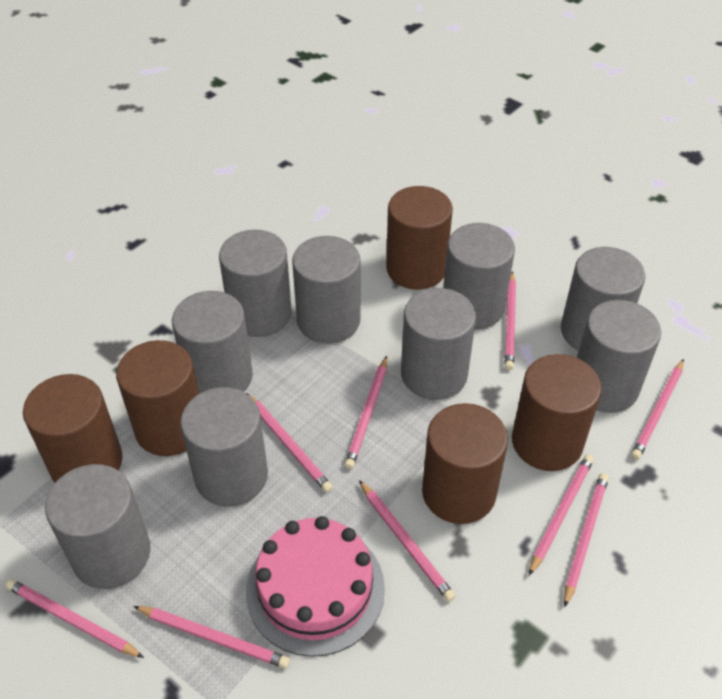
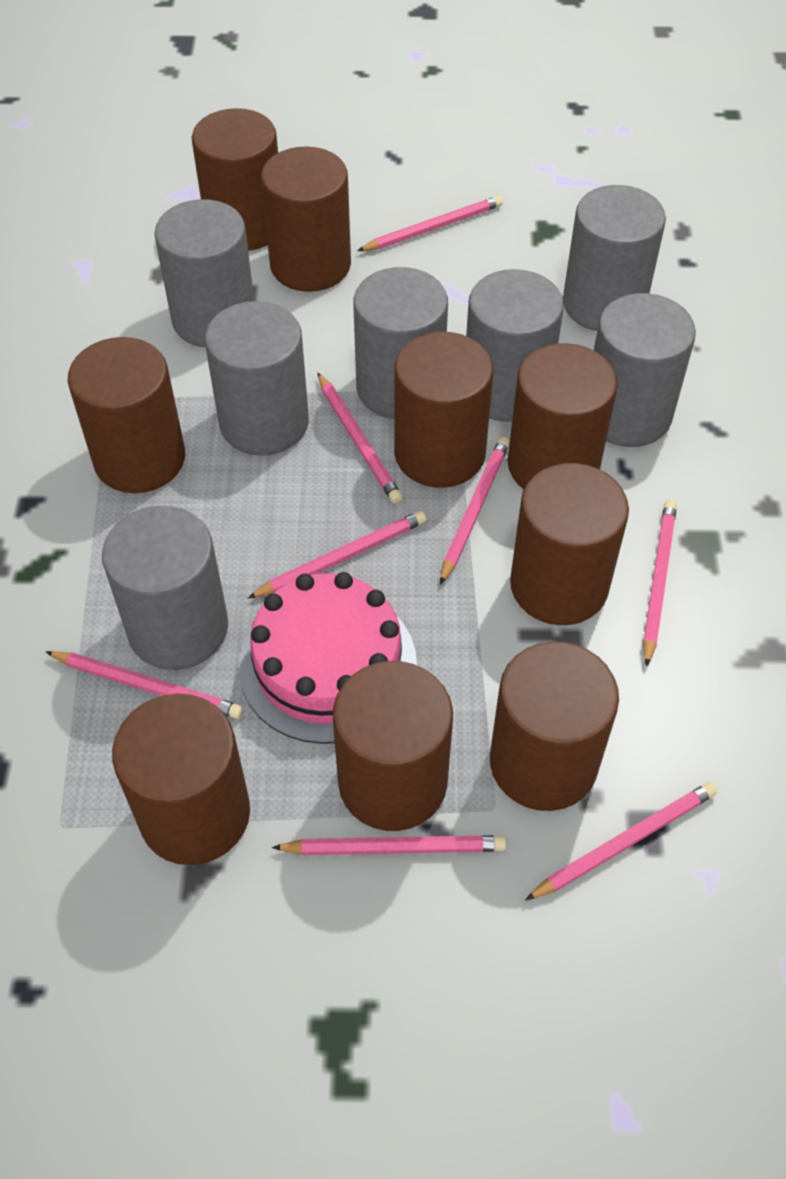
brown cylinder: [23,374,123,483] [116,340,199,456] [386,186,453,290] [422,403,508,524] [512,354,602,471] = 5 -> [68,337,185,493] [112,693,250,865] [192,108,278,251] [261,147,351,292] [333,661,453,831] [394,332,493,488] [490,641,619,811] [508,343,618,489] [510,463,629,625] = 9
grey cylinder: [45,464,151,589] [172,291,253,394] [180,387,268,507] [219,230,292,337] [292,236,361,344] [401,288,476,400] [443,223,515,330] [561,247,645,351] [577,300,661,413] = 9 -> [102,506,228,670] [154,199,254,348] [205,301,309,456] [353,267,448,419] [466,269,564,422] [563,185,666,331] [594,293,696,447] = 7
pink pencil: [5,579,144,658] [133,606,290,669] [246,393,333,493] [344,356,387,469] [359,480,455,602] [505,271,516,370] [529,454,594,576] [564,473,609,607] [631,359,684,460] = 9 -> [45,651,243,719] [248,511,426,599] [272,835,507,855] [317,372,403,504] [357,196,503,251] [440,437,510,585] [525,782,717,900] [643,500,677,667] = 8

